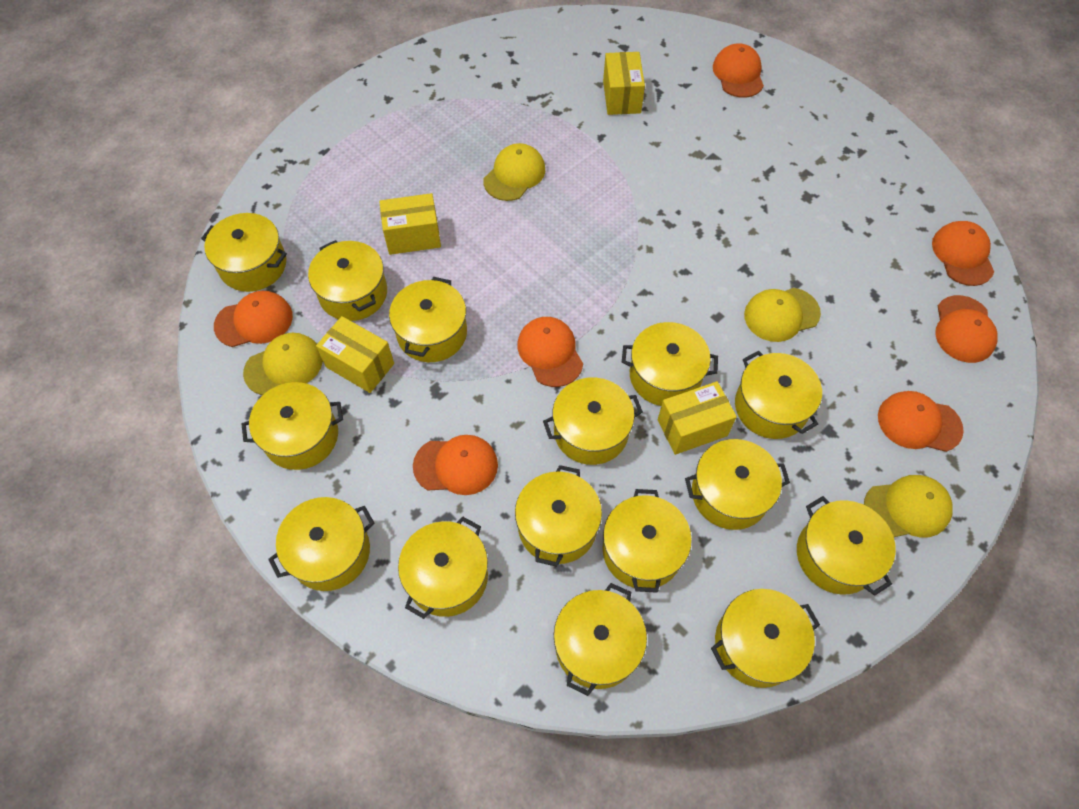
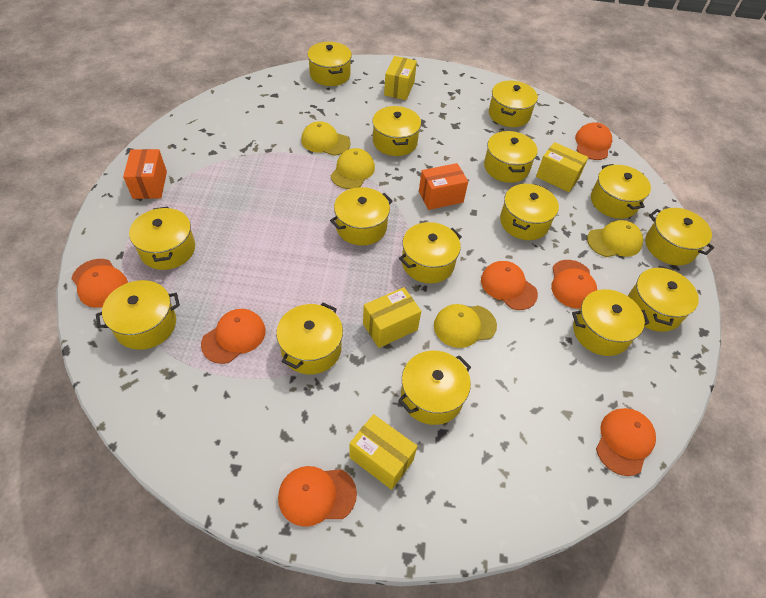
orange box: none = 0 -> [123,149,167,199] [419,163,468,210] = 2

